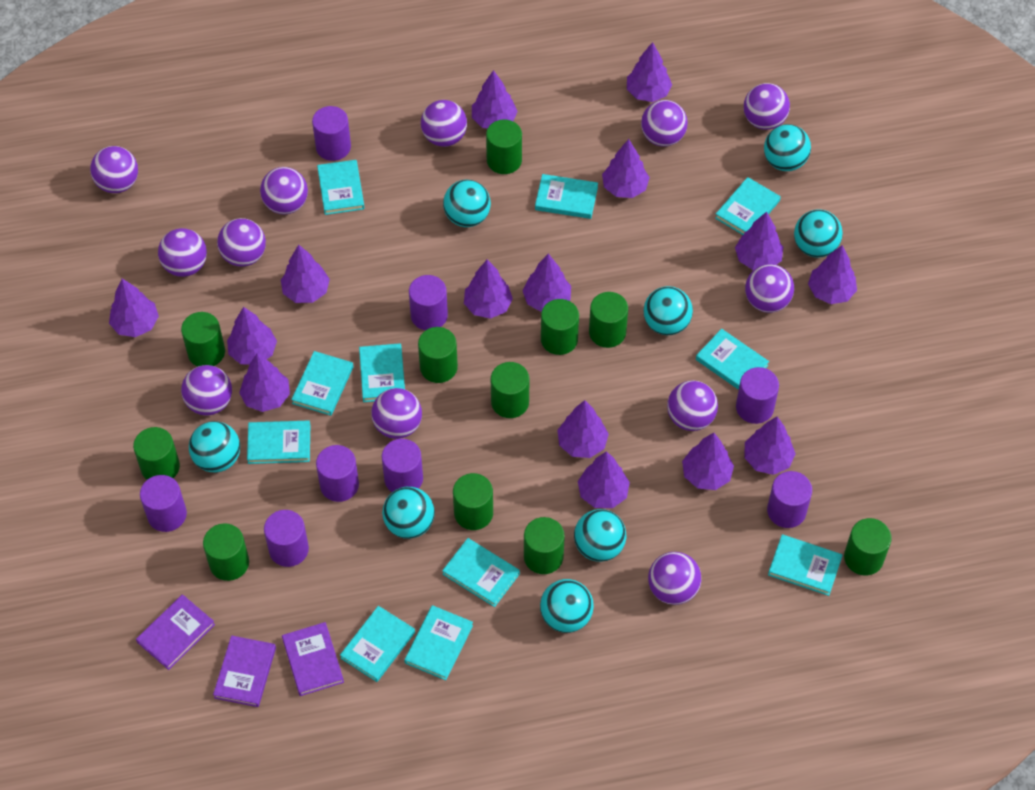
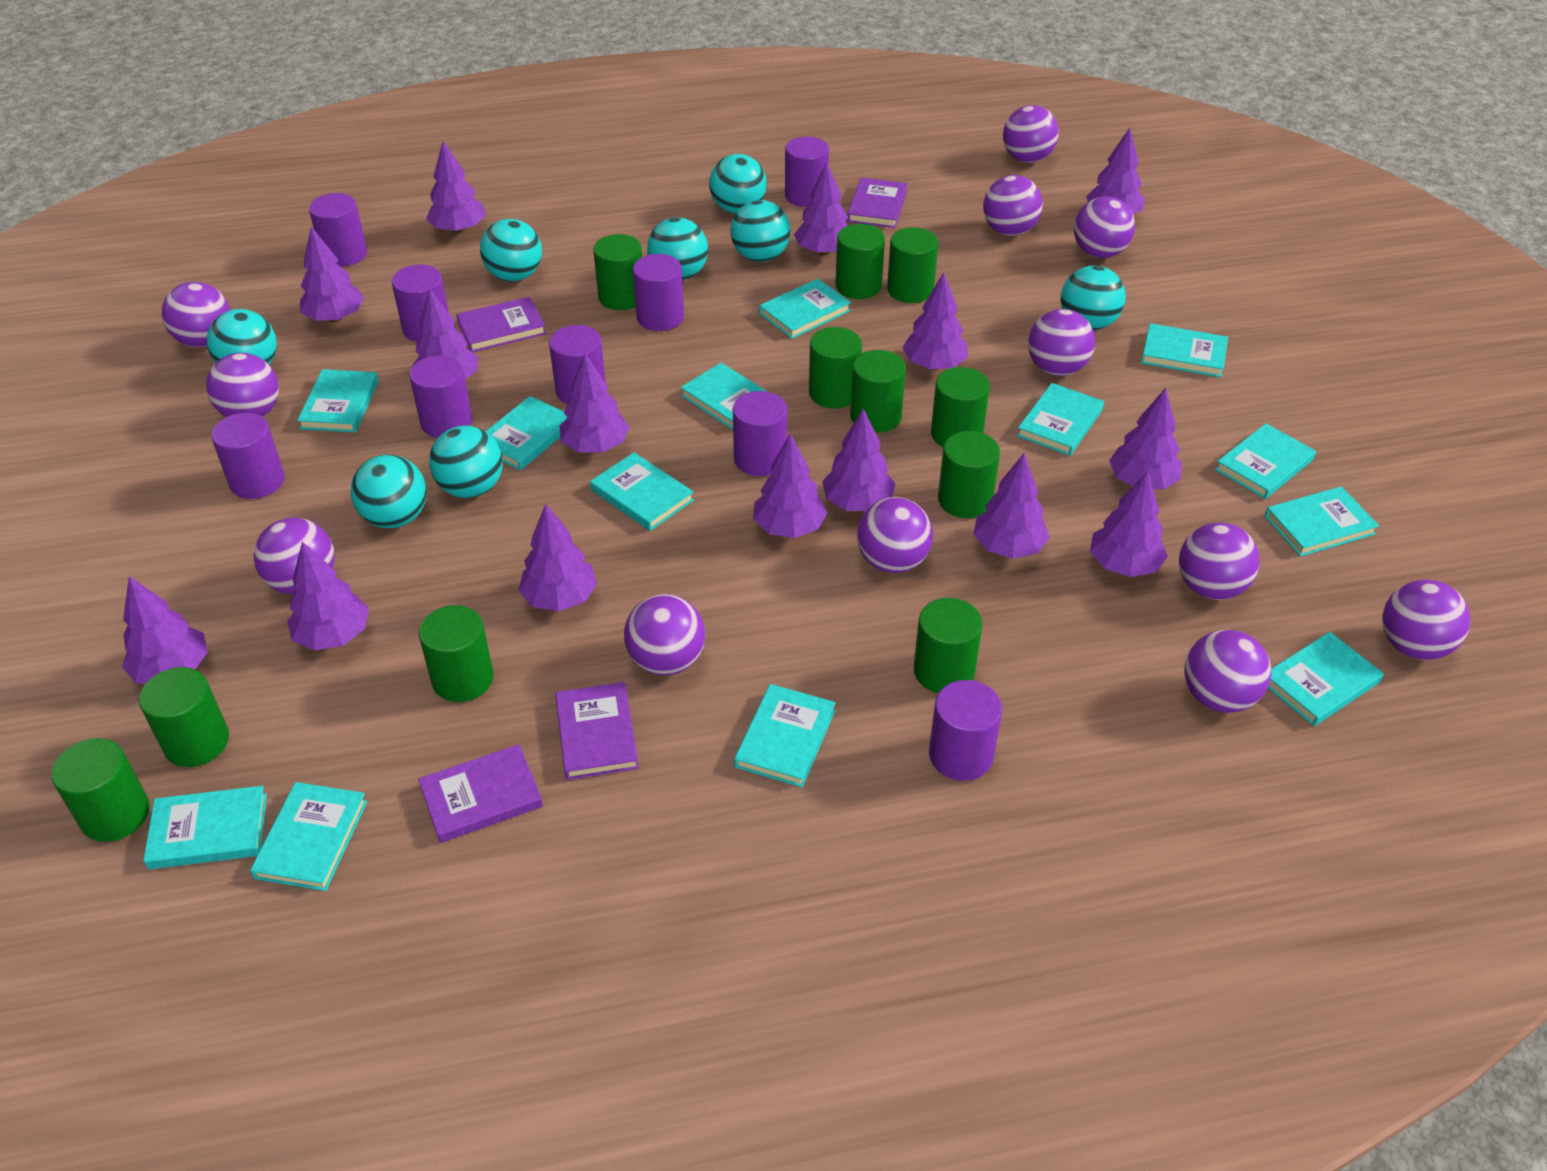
purple book: [136,594,215,670] [213,635,276,707] [282,622,344,696] = 3 -> [418,744,543,843] [456,297,546,352] [555,682,639,780] [847,177,908,228] = 4
purple cylinder: [140,475,187,532] [264,510,309,567] [312,106,351,161] [316,445,359,502] [382,439,423,492] [409,275,448,330] [736,367,779,424] [767,471,812,528] = 8 -> [211,413,285,499] [309,193,367,267] [392,265,449,342] [409,355,473,438] [549,325,606,405] [633,254,684,331] [733,391,787,476] [785,137,829,207] [929,680,1002,781] = 9
turquoise book: [247,421,310,464] [291,351,353,416] [317,160,365,215] [340,606,415,682] [359,343,405,402] [404,605,473,680] [442,538,520,607] [535,174,598,219] [696,329,769,390] [715,177,781,235] [768,534,843,596] = 11 -> [143,786,267,869] [250,782,367,891] [297,369,379,432] [485,396,567,470] [590,452,694,531] [681,363,768,430] [734,684,836,787] [759,279,851,339] [1017,383,1104,456] [1141,323,1228,378] [1215,423,1316,499] [1265,486,1379,557] [1268,632,1384,726] = 13

